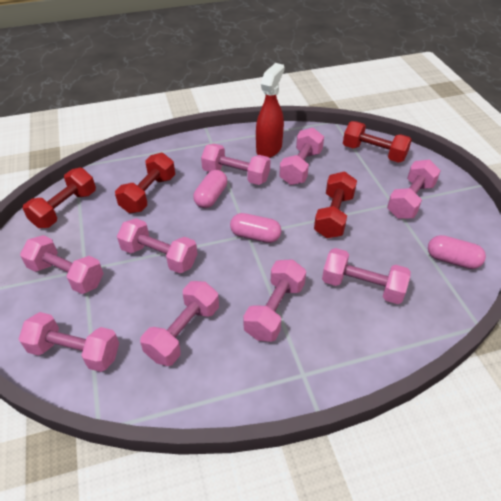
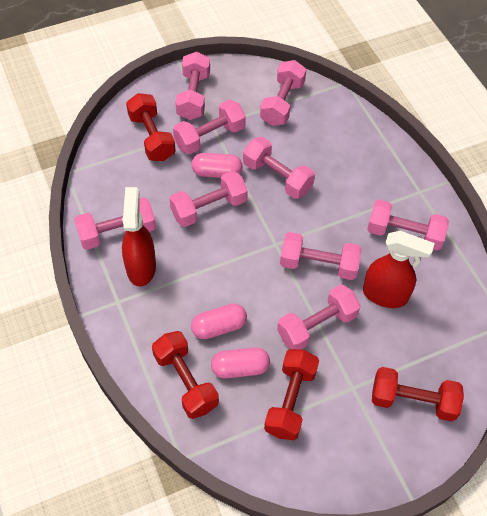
red spray bottle: [256,63,284,158] = 1 -> [122,187,156,286] [363,231,435,308] = 2

